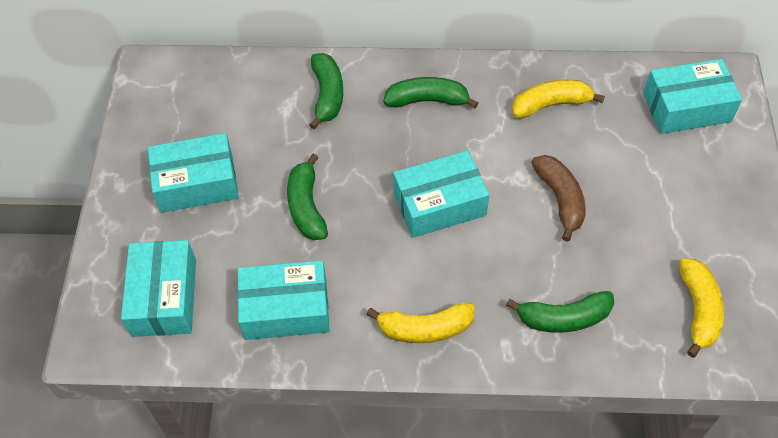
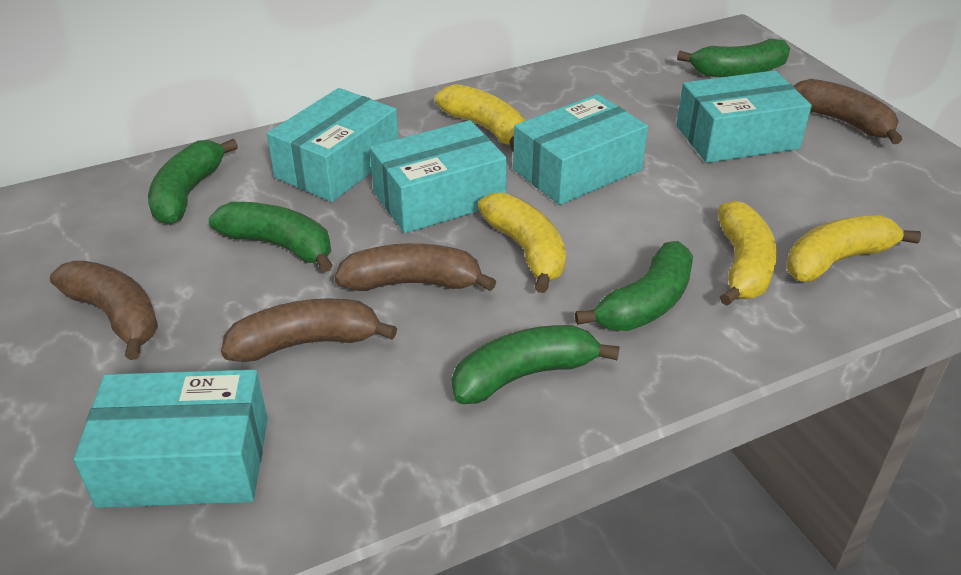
brown banana: [531,155,586,242] = 1 -> [50,261,158,360] [221,298,397,362] [334,243,496,291] [794,79,902,144] = 4
green banana: [287,154,328,240] [309,53,343,129] [383,77,478,108] [506,291,614,333] = 4 -> [148,139,238,225] [209,202,333,272] [452,325,620,404] [575,241,693,331] [677,39,790,77] = 5
yellow banana: [366,303,475,343] [512,80,605,118] [679,258,724,358] = 3 -> [435,84,526,152] [478,193,566,293] [718,201,777,306] [787,215,921,282] = 4

